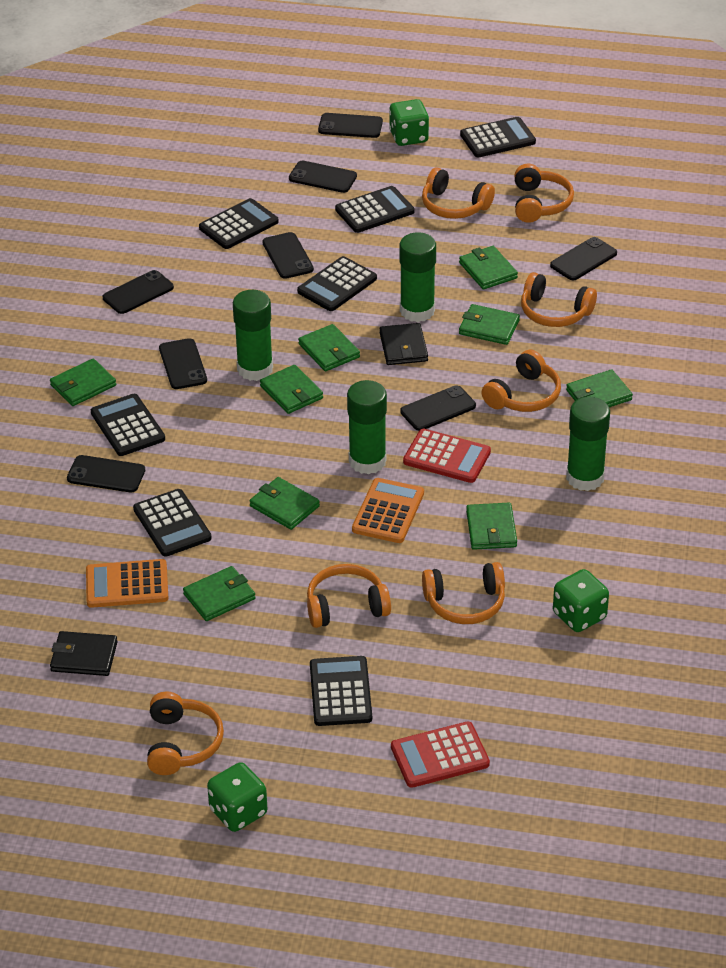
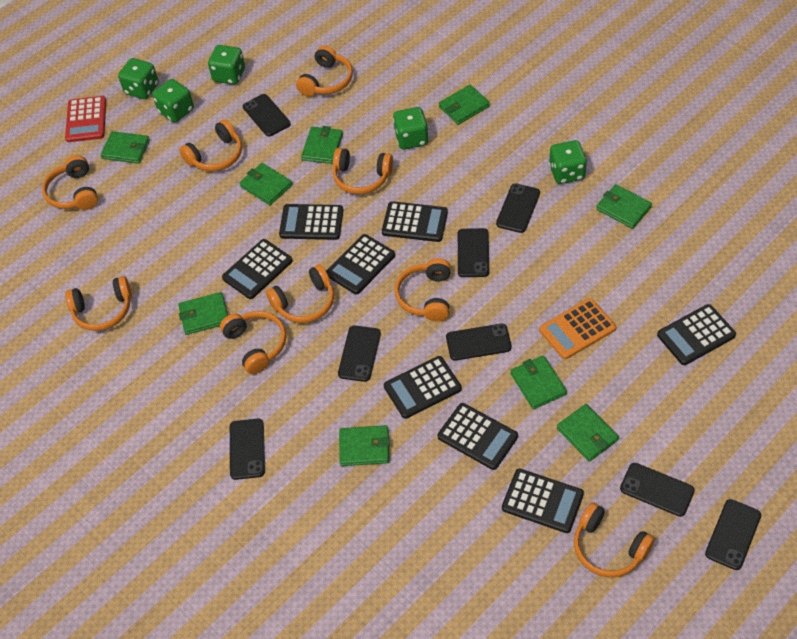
black calculator: [91,394,165,456] [133,489,211,557] [199,198,278,249] [297,256,377,311] [310,656,372,726] [335,186,414,233] [460,117,536,158] = 7 -> [222,239,293,299] [279,204,343,240] [326,234,395,295] [382,201,448,242] [384,356,462,419] [438,403,518,470] [502,468,584,533] [657,304,736,365] = 8
black wallet: [50,631,118,676] [380,323,428,365] = 2 -> none = 0
green dice: [207,762,267,832] [389,99,429,146] [553,569,609,632] = 3 -> [118,58,159,99] [152,79,194,123] [208,45,245,85] [393,107,429,150] [549,140,587,184] = 5
green glue stick: [233,290,273,381] [347,380,387,474] [399,232,436,322] [566,397,610,491] = 4 -> none = 0
orange calculator: [86,559,168,608] [352,478,424,543] = 2 -> [539,298,616,359] = 1
orange headphones: [147,692,224,775] [307,564,391,628] [422,167,495,219] [422,562,505,624] [481,350,561,412] [514,164,574,223] [521,272,597,327] = 7 -> [42,155,98,210] [65,276,132,331] [179,119,242,171] [220,311,286,374] [266,264,334,323] [296,45,353,97] [333,148,393,194] [395,258,451,321] [574,502,655,578] = 9
red calculator: [391,721,490,788] [403,429,491,483] = 2 -> [65,96,106,142] = 1

